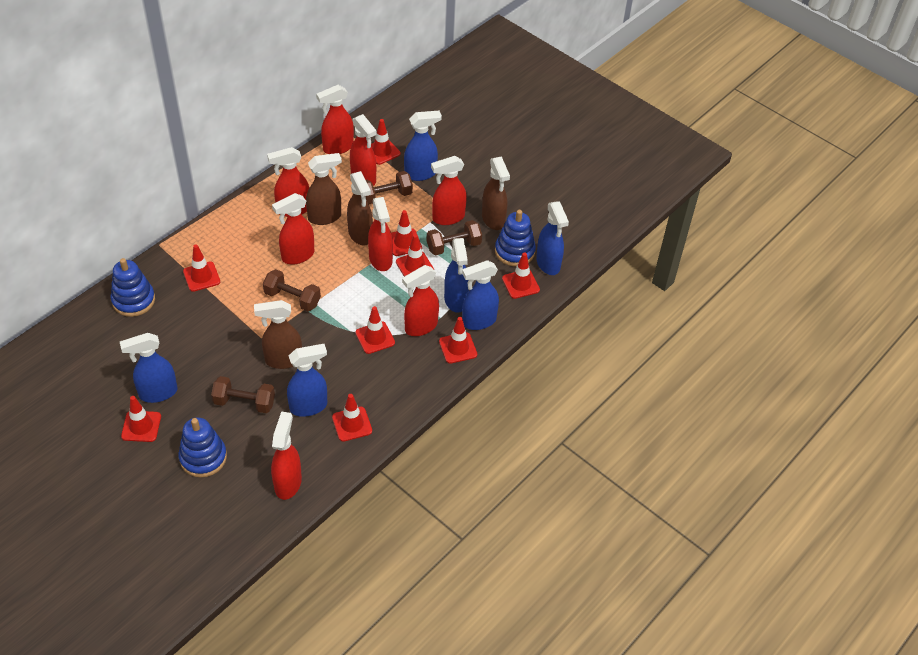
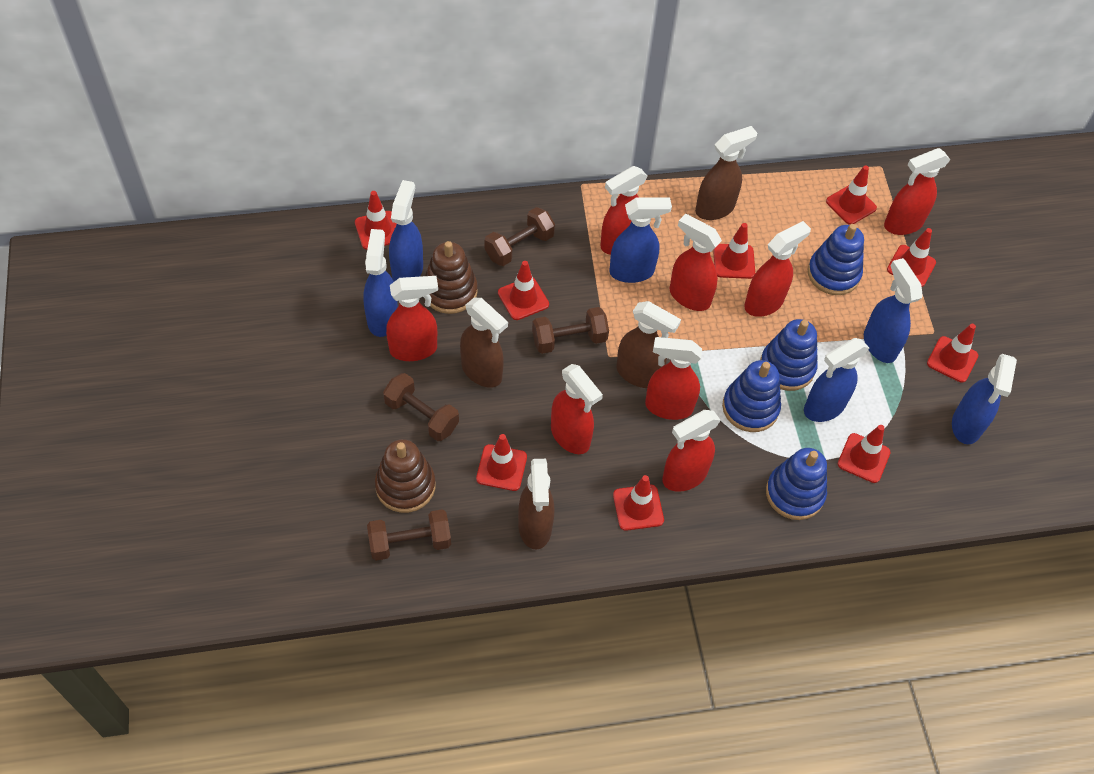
blue stacking toy: [111,258,155,317] [178,417,227,477] [495,210,536,266] = 3 -> [722,360,781,432] [760,319,818,391] [766,448,827,520] [808,224,864,295] = 4
brown stacking toy: none = 0 -> [375,439,436,513] [424,241,478,314] = 2

